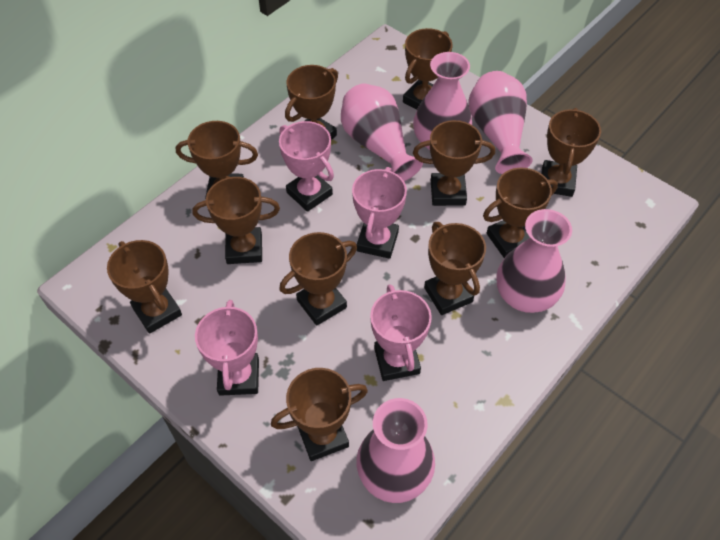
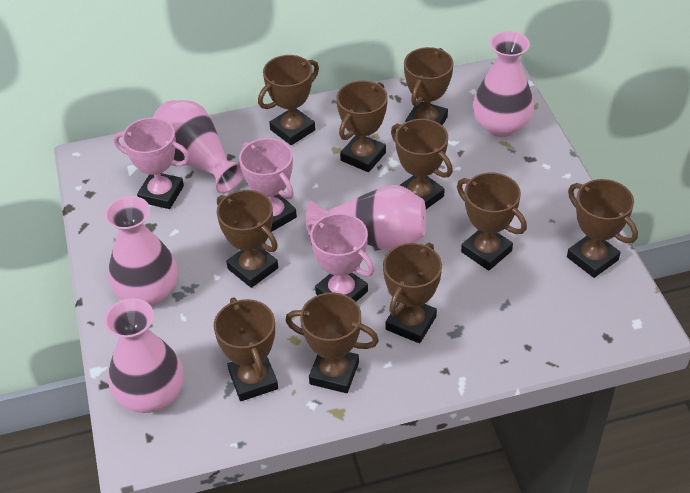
brown trophy: [107,240,182,334] [176,121,258,199] [192,177,280,264] [271,368,368,461] [279,232,357,326] [285,65,338,140] [403,28,452,110] [413,120,495,206] [424,222,486,315] [483,168,558,258] [541,108,601,197] = 11 -> [214,298,278,401] [217,190,278,288] [258,55,319,145] [285,292,379,393] [337,80,387,172] [383,243,442,343] [391,119,453,209] [404,47,454,126] [457,173,527,271] [567,179,638,278] = 10
pink trophy: [195,300,259,396] [279,121,334,212] [352,167,407,259] [370,284,432,381] = 4 -> [114,117,190,209] [239,138,297,232] [306,213,375,302] = 3

